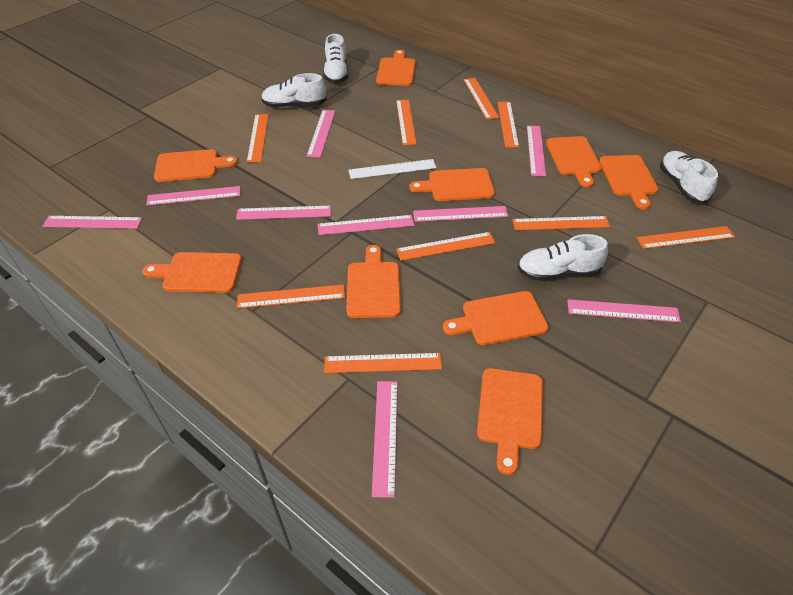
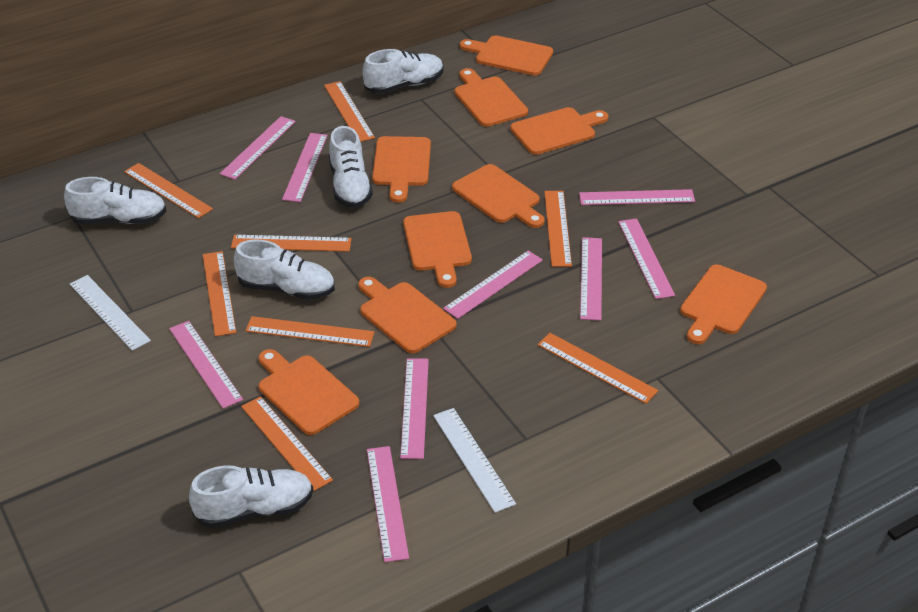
orange ruler: [237,285,345,308] [247,114,269,162] [324,353,442,373] [396,100,417,145] [396,232,495,261] [464,78,499,120] [498,102,519,148] [512,216,610,230] [637,226,735,249] = 9 -> [124,163,213,218] [203,251,236,336] [231,235,352,252] [241,396,333,491] [245,316,374,347] [324,81,375,142] [538,333,658,404] [544,191,572,267] = 8
white ruler: [348,159,436,179] = 1 -> [70,275,151,351] [433,408,516,513] = 2
white shoe: [261,73,327,108] [323,34,348,84] [518,234,608,281] [660,151,718,204] = 4 -> [64,177,167,224] [189,466,313,528] [234,239,335,300] [329,126,373,208] [363,49,443,94] = 5

